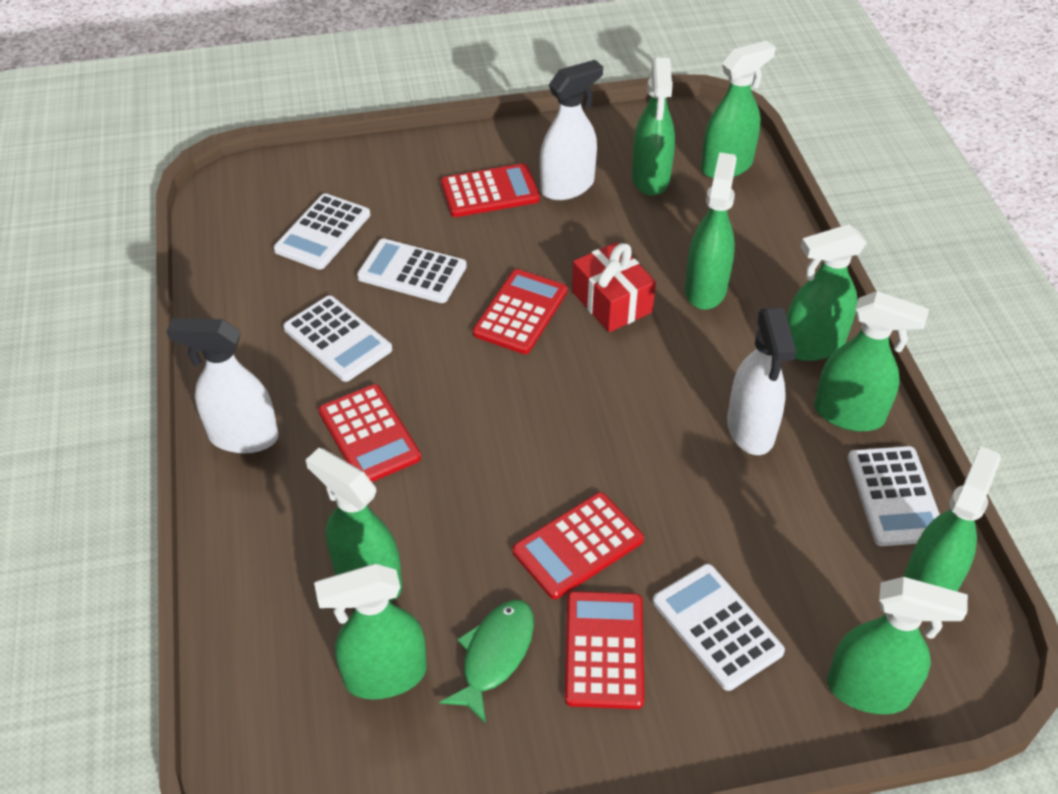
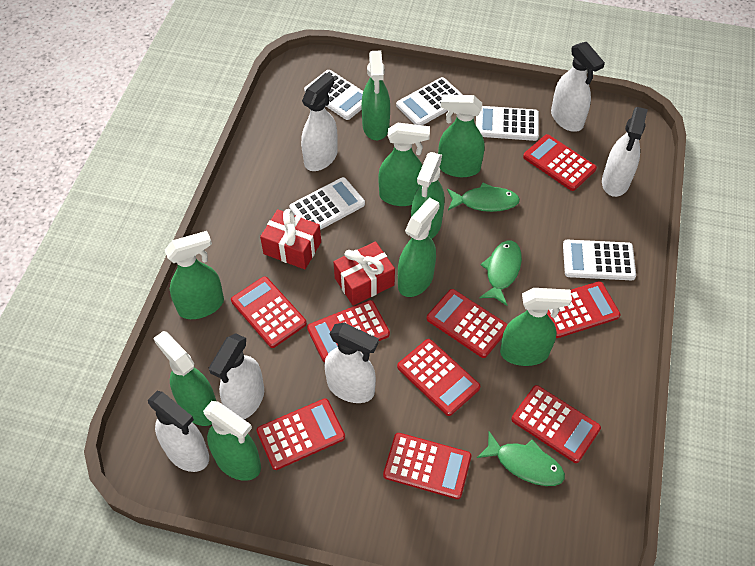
green fish: [440,600,534,724] = 1 -> [447,182,520,212] [477,431,565,486] [479,241,522,306] = 3
red calculator: [318,384,421,482] [441,163,540,217] [473,269,568,354] [513,492,644,599] [565,591,644,709] = 5 -> [231,276,307,348] [257,399,345,470] [307,300,390,362] [383,433,471,499] [397,339,480,416] [427,289,508,358] [511,385,601,463] [523,134,597,191] [547,281,621,338] = 9
red gift: [572,242,656,332] = 1 -> [260,209,321,269] [334,241,395,306] = 2
white spray bottle: [166,318,279,453] [540,60,603,200] [727,308,796,455] = 3 -> [148,391,209,472] [209,333,264,419] [301,73,338,171] [325,323,379,403] [551,42,605,132] [602,107,648,197] = 6

